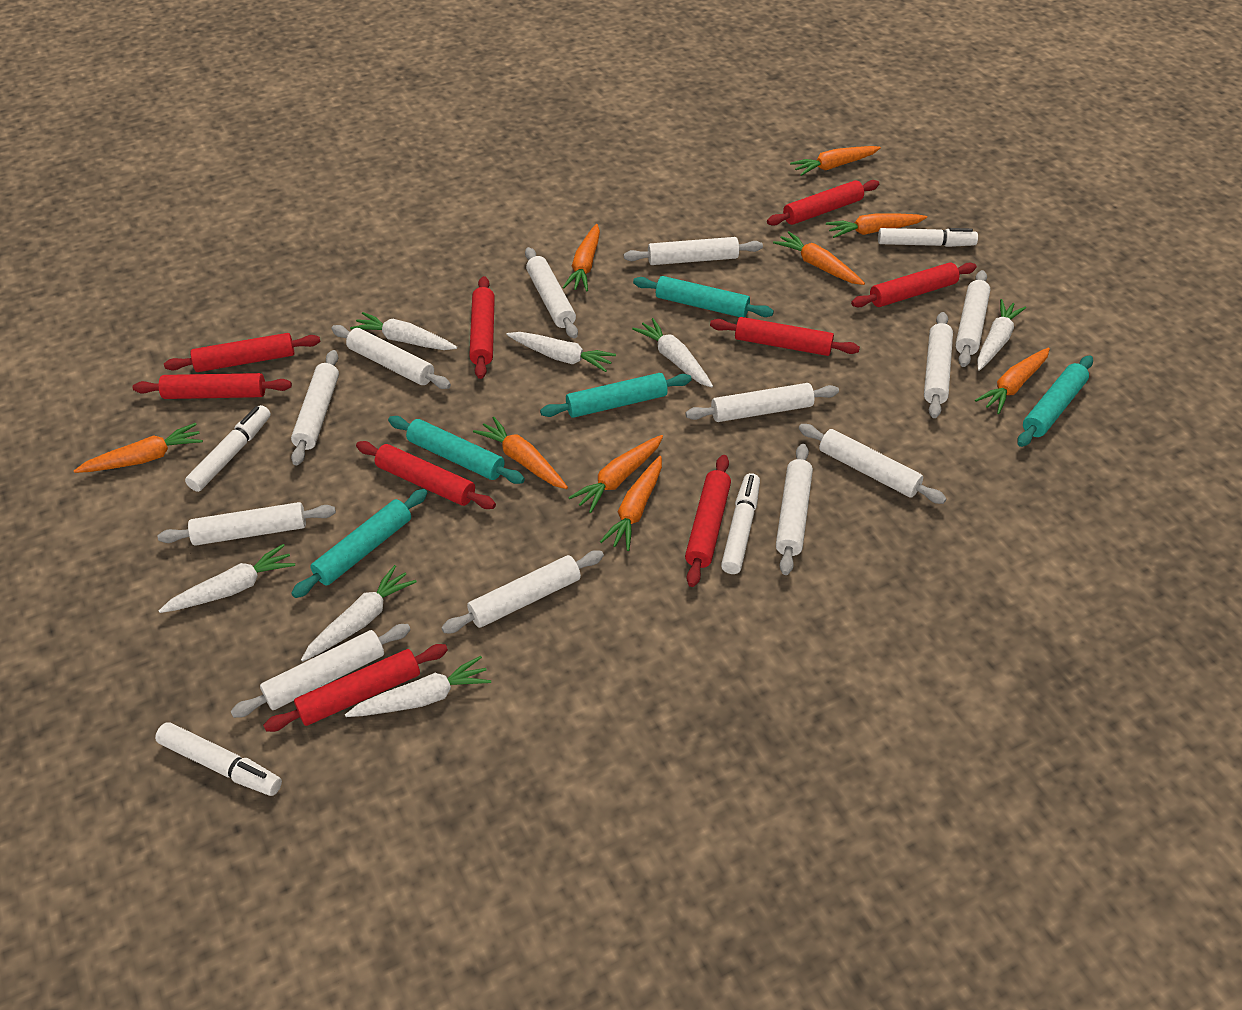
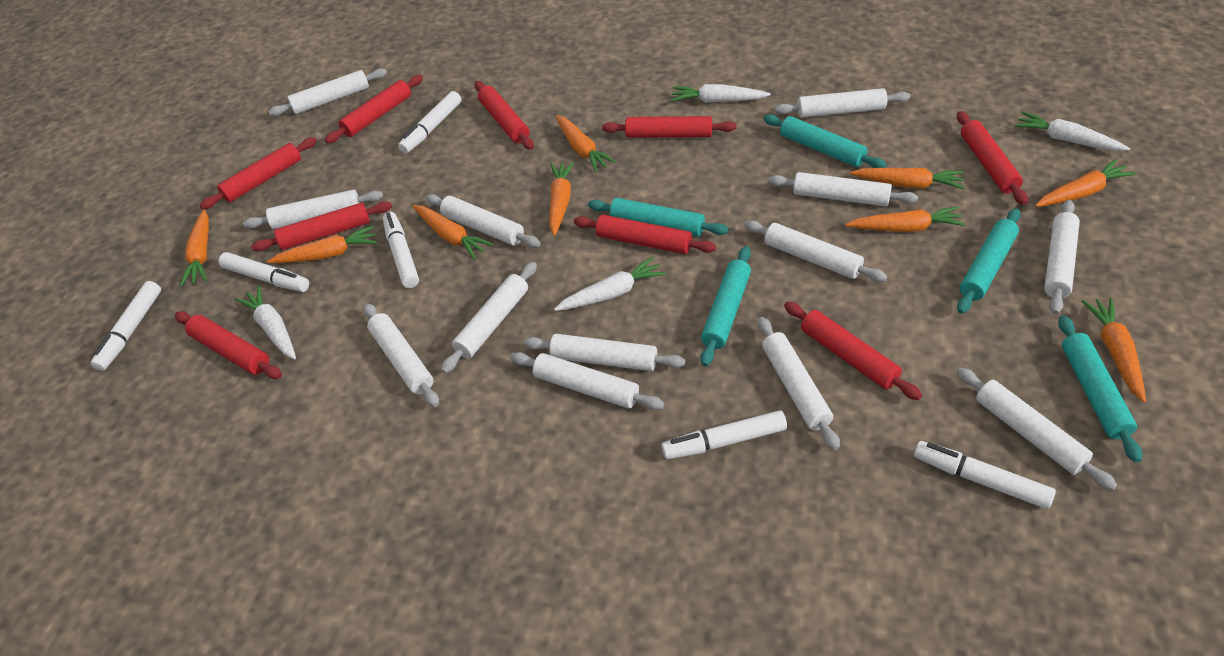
white carrot: [159,544,295,613] [301,565,417,662] [345,656,491,717] [350,312,457,350] [507,332,616,372] [632,318,713,388] [977,299,1026,371] = 7 -> [235,285,296,360] [554,257,666,311] [671,84,771,103] [1015,112,1130,151] = 4
white marker: [155,722,282,796] [185,405,271,492] [721,473,760,574] [878,228,978,247] = 4 -> [91,281,161,371] [219,252,309,292] [383,212,419,288] [398,91,462,153] [661,410,787,459] [914,441,1056,509] = 6
white rolling pin: [158,502,336,546] [230,624,411,718] [291,350,339,466] [331,325,451,389] [441,550,604,633] [525,247,578,339] [624,237,763,265] [685,383,839,422] [776,444,813,575] [799,424,947,504] [924,312,953,418] [955,270,990,367] = 12 -> [243,190,383,229] [268,68,387,116] [363,303,439,407] [426,194,541,248] [441,262,537,373] [511,352,664,410] [524,334,685,371] [744,220,887,282] [758,317,840,450] [769,172,918,206] [774,88,910,118] [957,367,1117,491] [1044,200,1080,314] = 13

